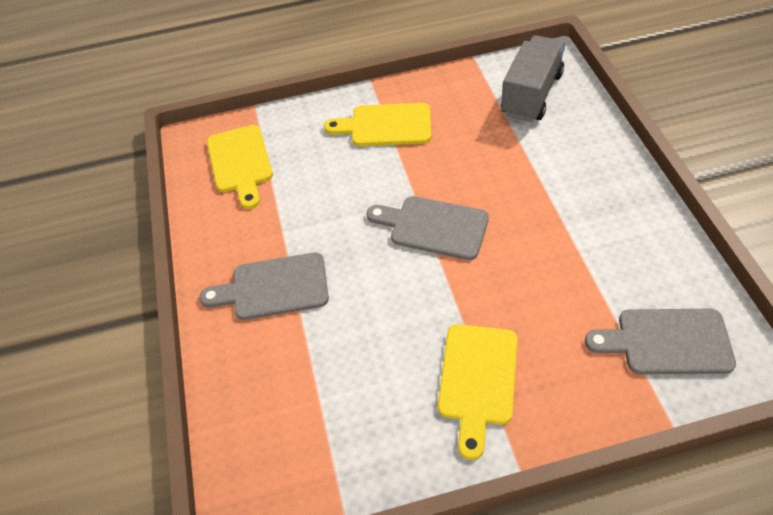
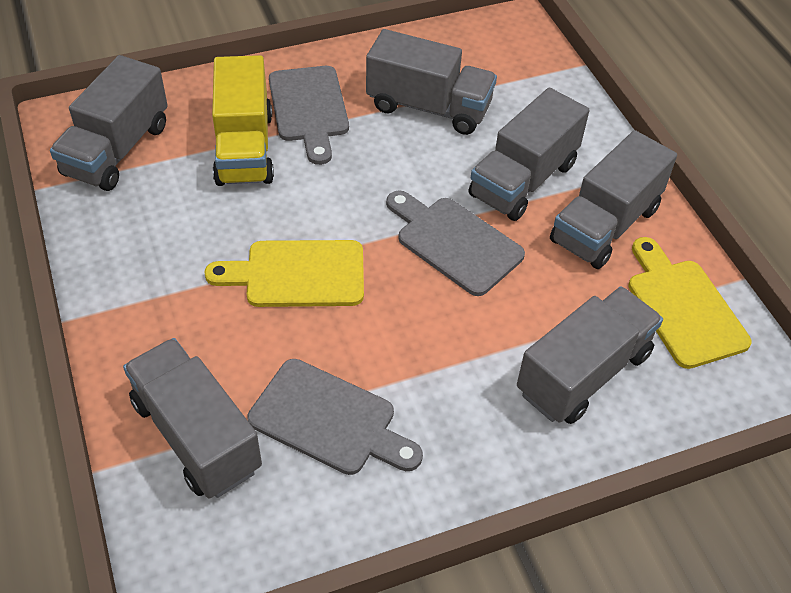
grey truck: [501,35,565,122] = 1 -> [50,55,168,191] [123,338,262,498] [366,29,497,135] [469,87,589,221] [517,286,663,424] [550,130,677,269] = 6
yellow cutting board: [207,125,273,209] [324,103,431,146] [438,324,517,460] = 3 -> [205,240,364,307] [628,237,752,369] = 2
yellow truck: none = 0 -> [212,55,274,186] = 1

